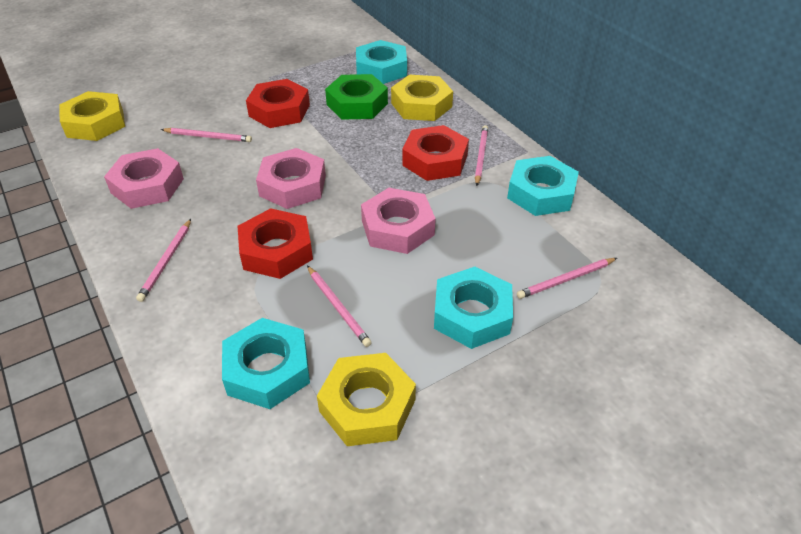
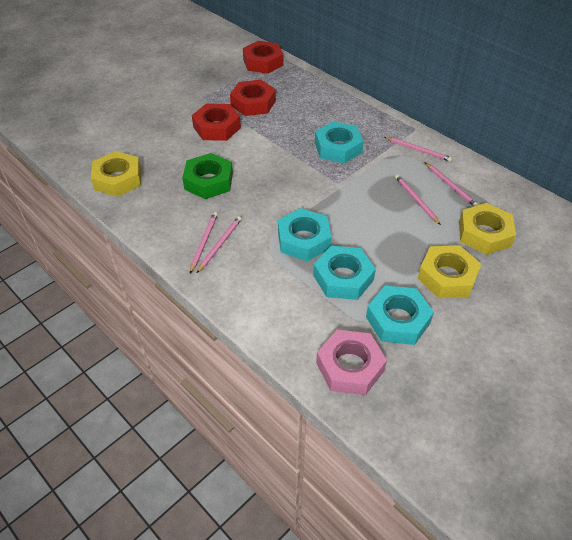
pink nut: [104,148,184,209] [256,148,326,209] [361,188,436,254] = 3 -> [316,330,387,395] = 1

